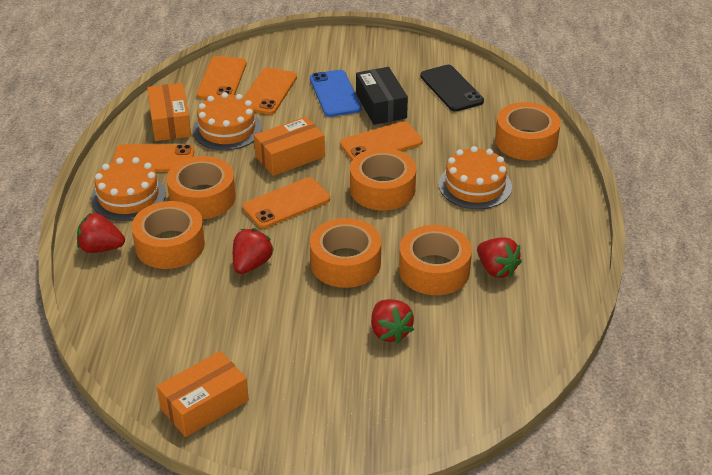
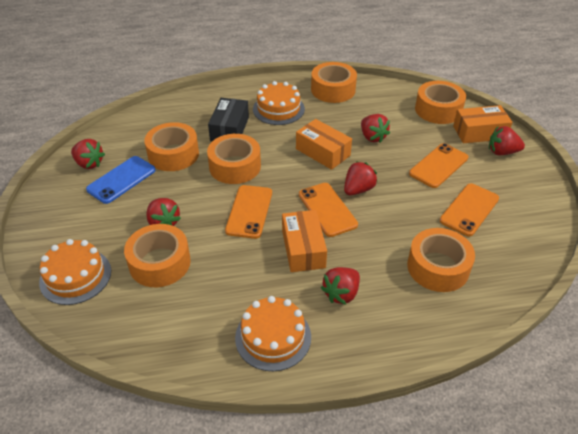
black phone: [420,65,484,112] = 1 -> none = 0
orange phone: [112,144,195,172] [197,56,247,99] [243,177,330,228] [244,67,297,115] [340,122,423,161] = 5 -> [225,185,272,239] [299,183,358,237] [409,143,468,188] [440,183,499,236] = 4
red strawberry: [77,213,125,253] [233,228,274,274] [371,299,414,344] [477,237,522,278] = 4 -> [71,139,105,169] [146,198,181,226] [321,267,360,305] [344,161,378,195] [361,114,390,143] [489,126,525,155] = 6

